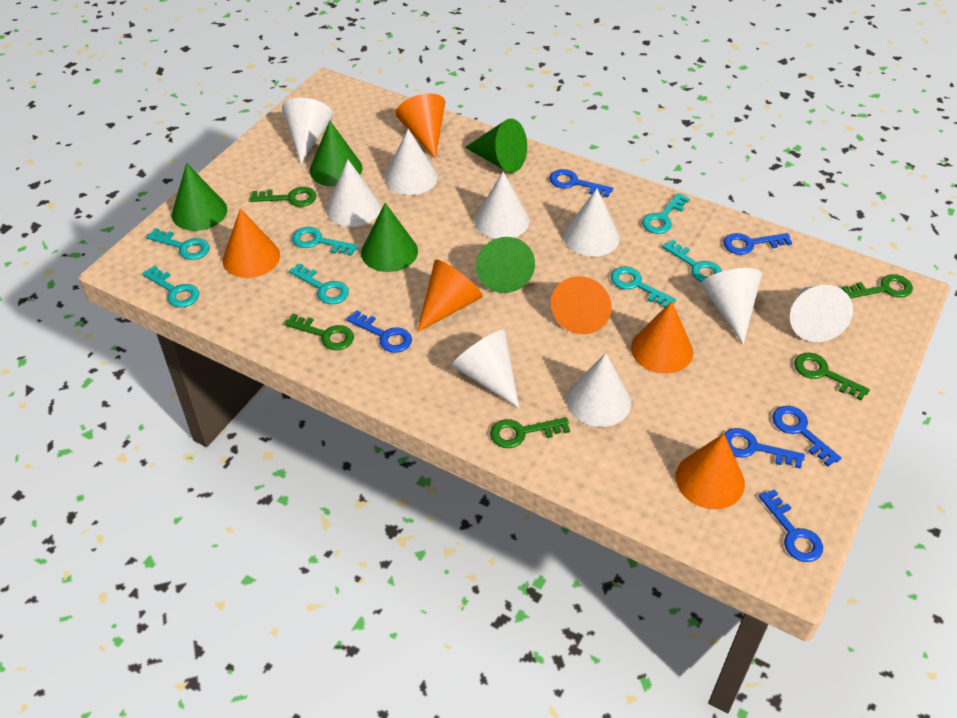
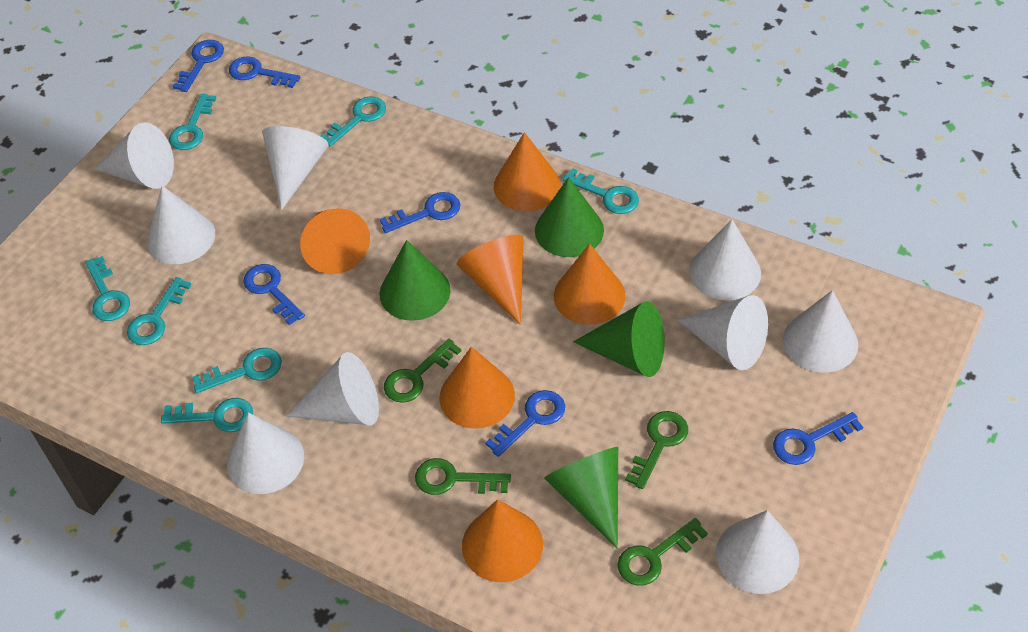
green cone: [172,163,227,231] [310,120,362,187] [361,203,418,272] [465,118,527,173] [476,237,535,293] = 5 -> [379,240,451,321] [535,177,604,257] [544,447,618,548] [573,301,665,377] = 4
green key: [250,187,316,207] [284,314,354,350] [490,417,570,448] [794,353,870,400] [842,274,913,299] = 5 -> [384,339,461,403] [415,458,511,495] [617,518,708,586] [625,411,688,489] = 4

